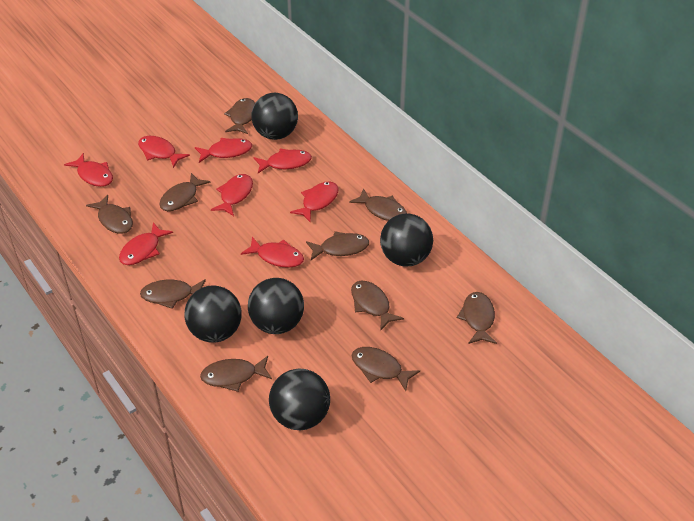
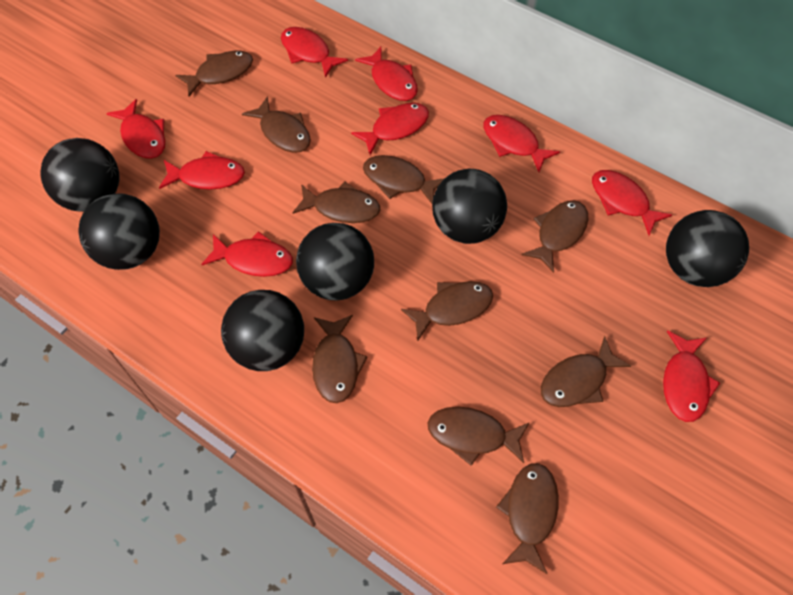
black ball: [184,285,242,343] [248,278,304,334] [251,93,298,140] [269,368,330,430] [380,213,433,266] = 5 -> [40,138,120,212] [78,193,160,270] [221,290,304,371] [296,223,374,301] [432,169,507,244] [666,210,749,287] = 6
red fish: [64,153,113,187] [119,223,173,265] [138,136,190,168] [195,138,252,163] [211,174,253,216] [241,237,304,268] [254,148,312,173] [290,181,339,223] = 8 -> [106,99,165,159] [159,151,245,190] [201,231,293,277] [281,27,348,78] [351,103,429,155] [355,47,418,101] [483,115,560,172] [592,170,672,235] [663,330,720,422] = 9

